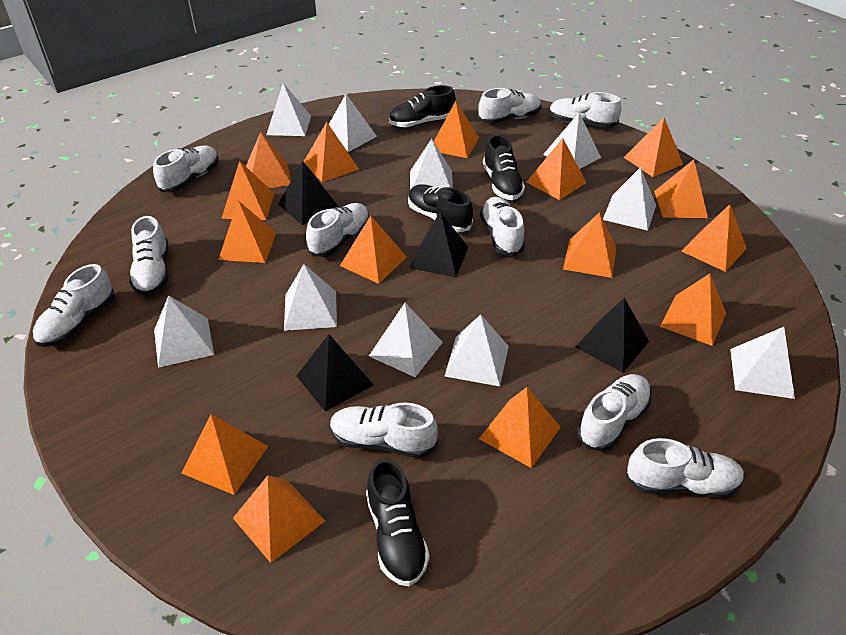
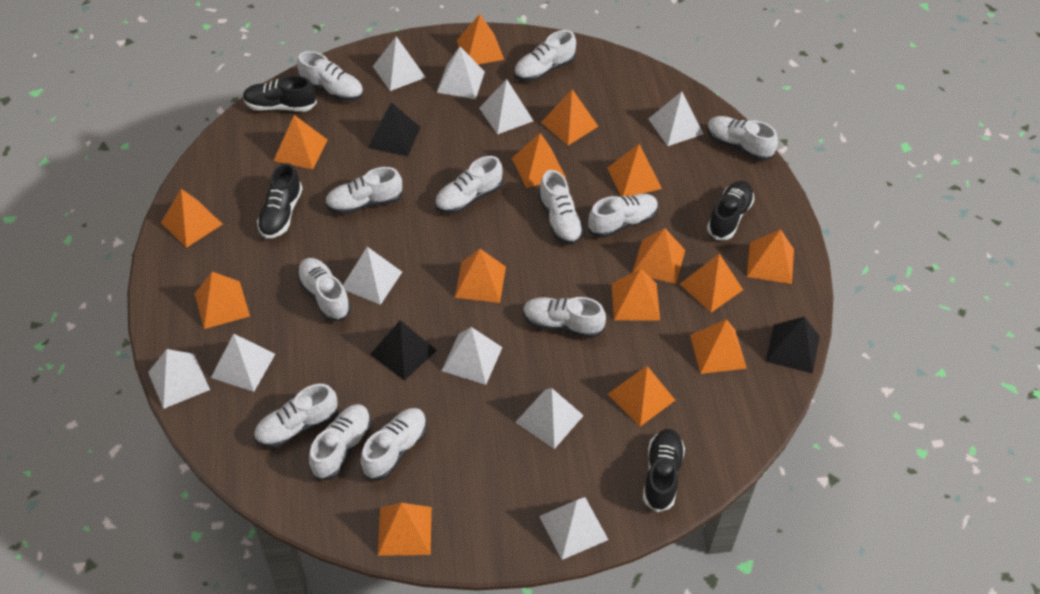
black pyramid: [278,161,339,225] [297,334,373,412] [410,212,468,277] [575,298,649,373] = 4 -> [368,102,421,157] [370,320,437,381] [766,317,820,374] = 3
white shoe: [33,264,115,347] [129,216,168,296] [153,146,218,192] [306,203,369,257] [330,402,438,458] [479,88,541,124] [480,197,525,256] [549,92,621,128] [577,374,652,451] [625,438,745,498] = 10 -> [254,384,338,448] [297,51,363,101] [297,258,351,322] [309,404,371,480] [325,167,403,215] [361,408,427,480] [435,156,503,214] [514,30,576,82] [523,297,606,338] [538,170,584,245] [588,194,658,238] [707,116,778,161] = 12

